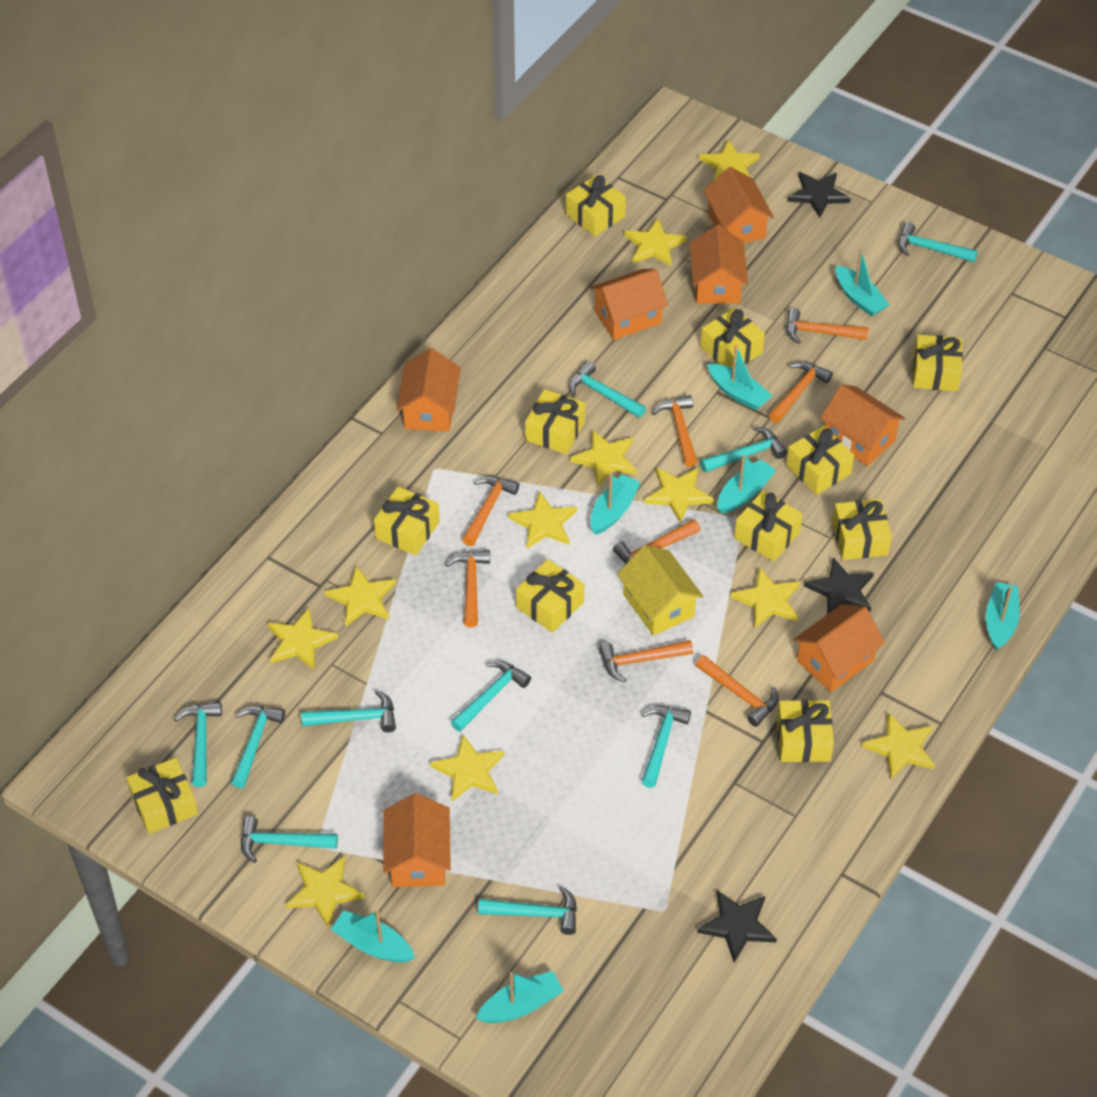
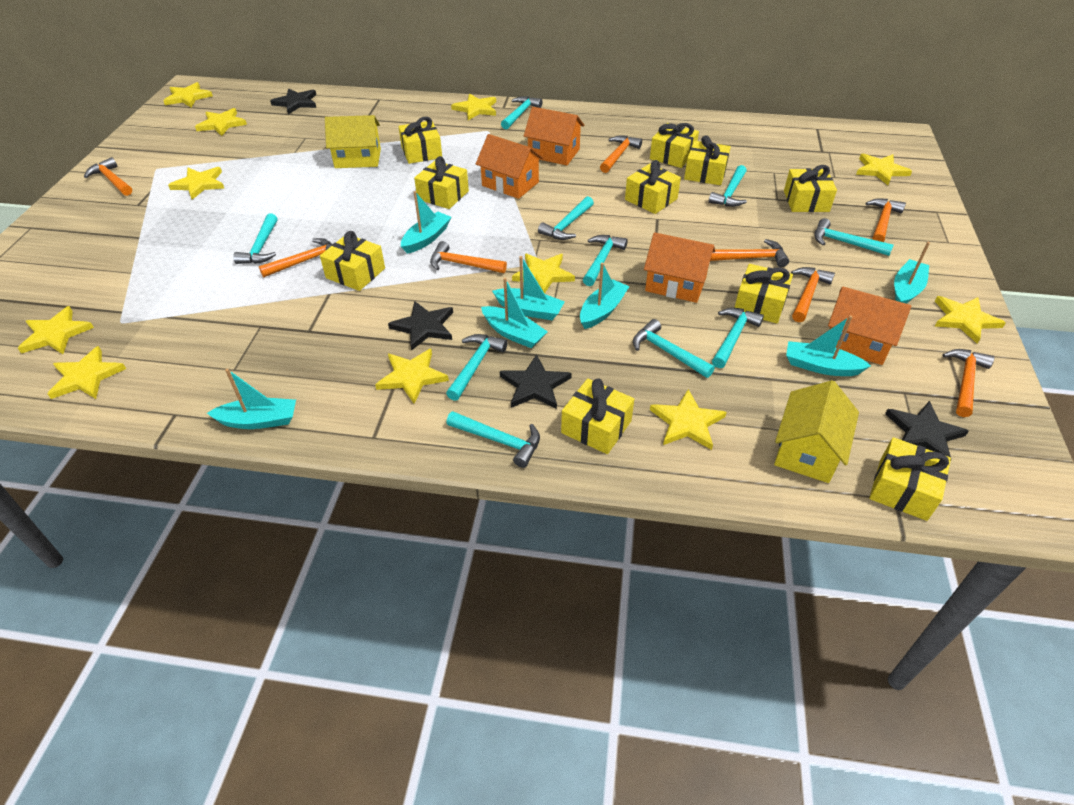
black star: [697,890,777,963] [788,172,851,218] [804,557,874,614] = 3 -> [270,88,316,114] [388,301,453,351] [500,354,572,409] [885,401,969,460] = 4
orange house: [383,793,451,887] [397,348,461,432] [590,269,668,340] [689,225,748,304] [703,167,774,243] [793,604,885,692] [820,384,905,466] = 7 -> [476,134,543,199] [524,107,584,165] [644,232,715,303] [828,287,911,365] = 4
yellow gift: [126,758,198,834] [374,486,440,555] [516,559,584,633] [525,389,586,454] [566,175,626,236] [700,308,765,369] [734,491,803,561] [777,700,834,762] [786,426,854,495] [832,499,892,560] [913,335,963,391] = 11 -> [320,231,385,291] [398,117,442,164] [414,156,469,209] [561,379,634,454] [625,160,681,214] [650,123,699,168] [684,135,731,185] [734,264,793,323] [784,165,837,212] [869,437,951,521] = 10
yellow house: [617,545,703,636] = 1 -> [325,115,381,168] [774,380,859,483] = 2

